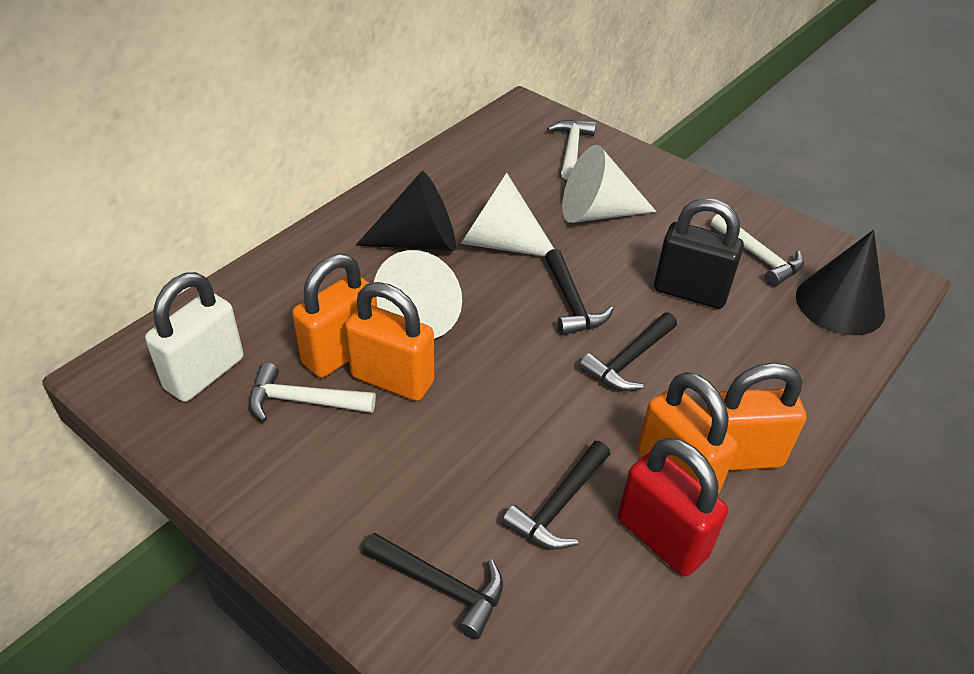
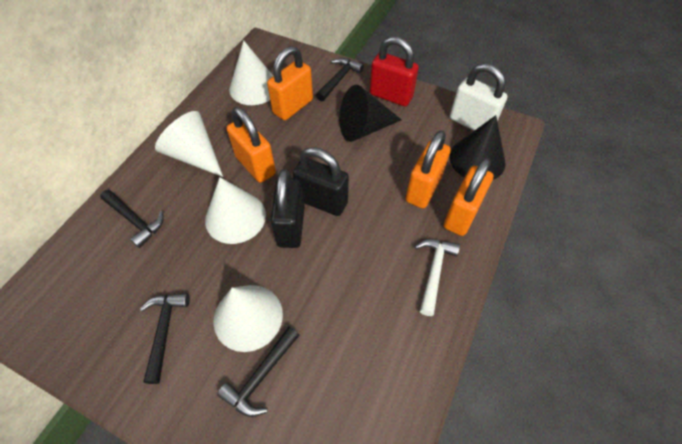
black padlock: [654,198,744,309] = 1 -> [271,169,305,248] [293,147,349,216] = 2
white cone: [374,250,462,339] [461,173,554,257] [562,145,656,223] = 3 -> [155,111,223,177] [205,177,266,244] [213,285,283,352] [229,40,273,105] = 4
white hammer: [249,363,376,422] [547,120,596,180] [711,214,804,287] = 3 -> [415,239,460,316] = 1

